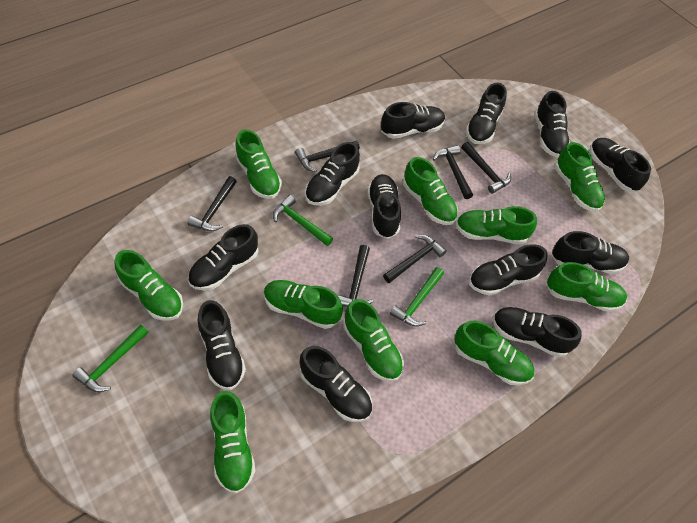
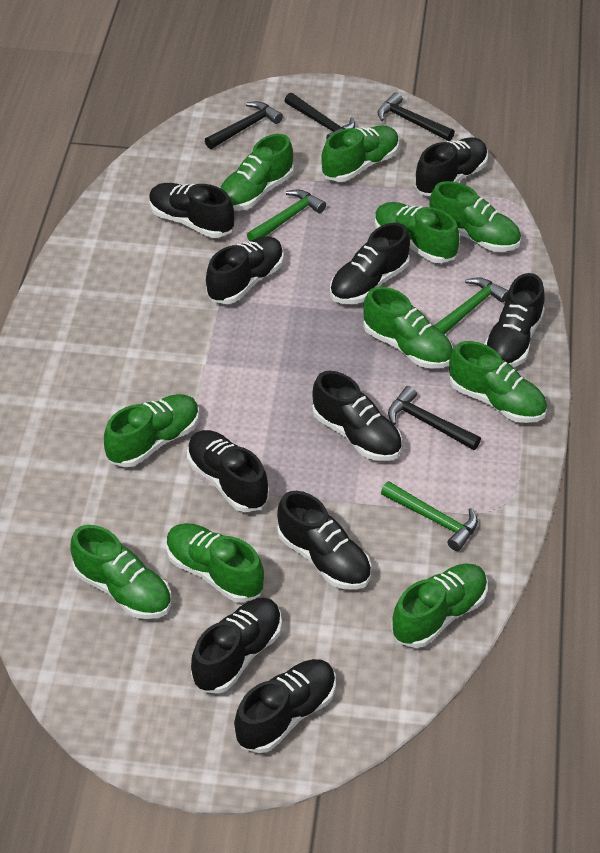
black hammer: [187,176,237,231] [295,140,360,172] [338,245,373,307] [383,235,447,283] [433,145,473,199] [461,142,511,194] = 6 -> [205,101,283,149] [285,93,355,139] [378,92,455,141] [388,386,481,450] = 4
black shoe: [188,224,258,291] [198,300,246,390] [300,346,372,422] [305,142,360,205] [367,174,401,239] [381,102,445,139] [466,83,507,144] [469,244,548,296] [493,307,582,357] [534,91,570,157] [551,231,629,274] [589,138,651,192] = 12 -> [149,183,234,238] [187,430,269,512] [191,598,282,694] [206,236,284,304] [234,659,336,753] [277,491,372,590] [312,371,402,461] [330,223,410,304] [414,137,488,196] [484,273,545,367] = 10

